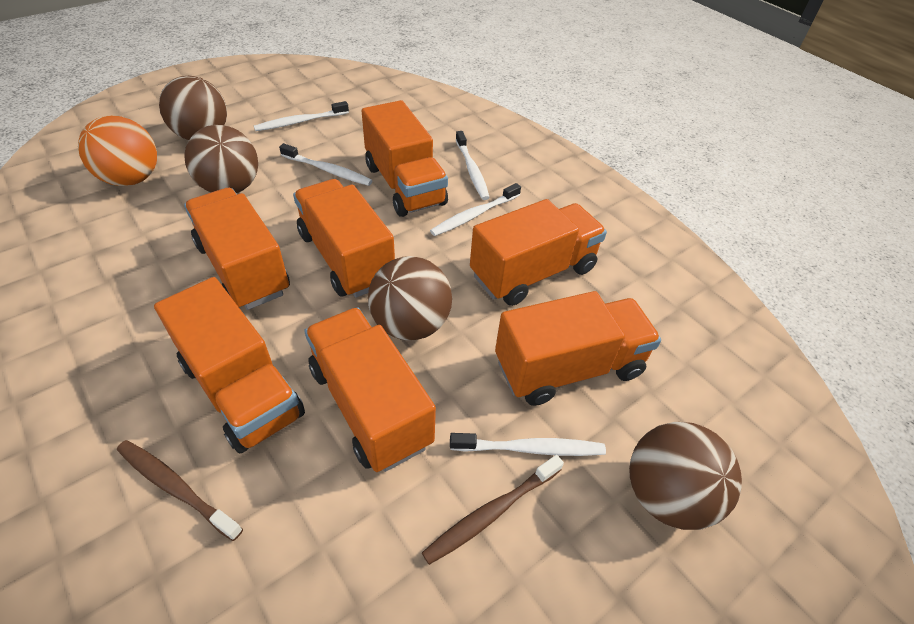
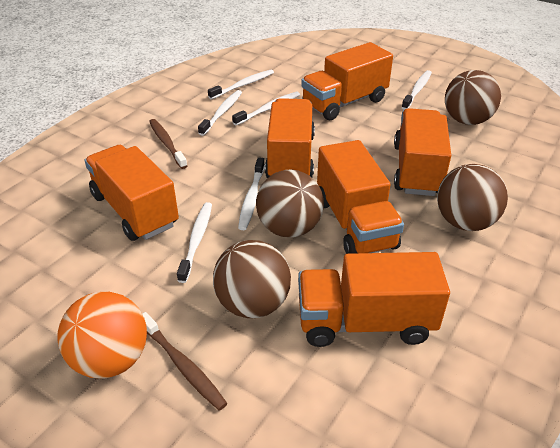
orange truck: [154,277,305,454] [184,188,290,310] [293,179,395,298] [304,308,436,472] [362,100,448,217] [470,199,607,306] [495,291,661,406] = 7 -> [85,145,179,241] [265,98,315,178] [298,252,450,347] [301,42,393,120] [317,140,404,254] [394,108,451,196] = 6
white toothbrush: [254,101,349,131] [279,143,373,186] [430,183,521,236] [450,433,606,456] [456,131,490,200] = 5 -> [177,202,212,283] [198,90,242,136] [208,70,274,99] [232,92,300,125] [238,157,265,230] [402,70,432,110] = 6

